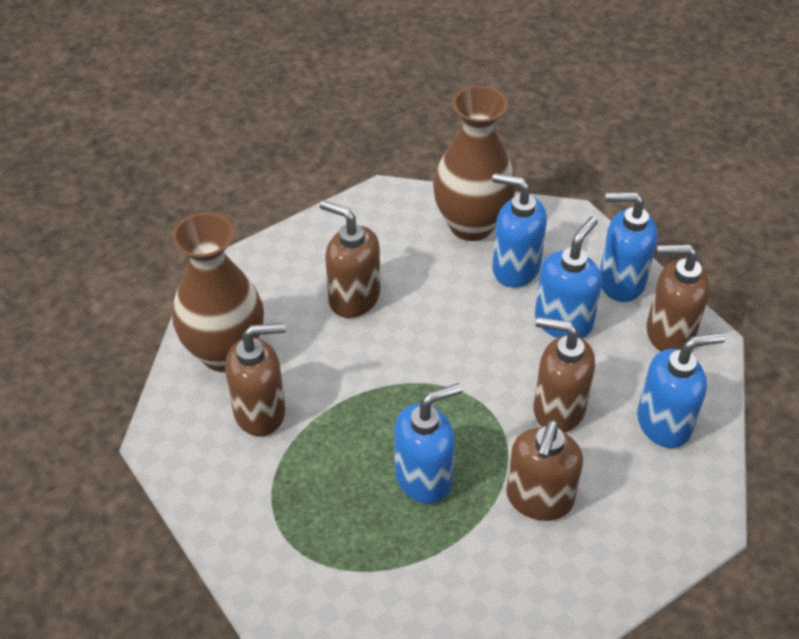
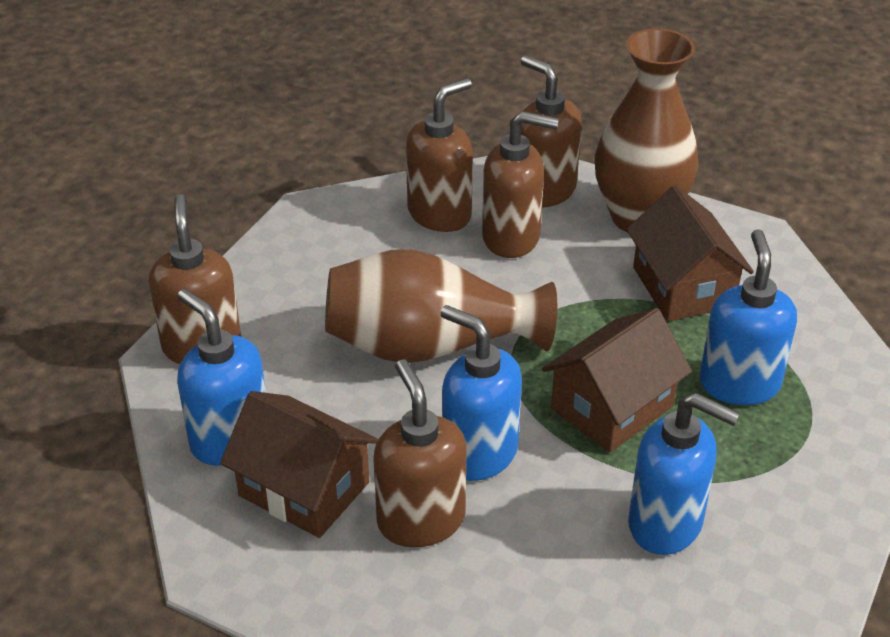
blue soap dispenser: [394,383,463,504] [492,173,547,288] [535,217,602,338] [600,192,657,302] [637,333,725,448] = 5 -> [177,289,266,466] [440,305,522,481] [628,393,740,555] [700,229,797,405] = 4
brown house: none = 0 -> [220,391,378,538] [542,308,692,453] [626,186,754,321] = 3

